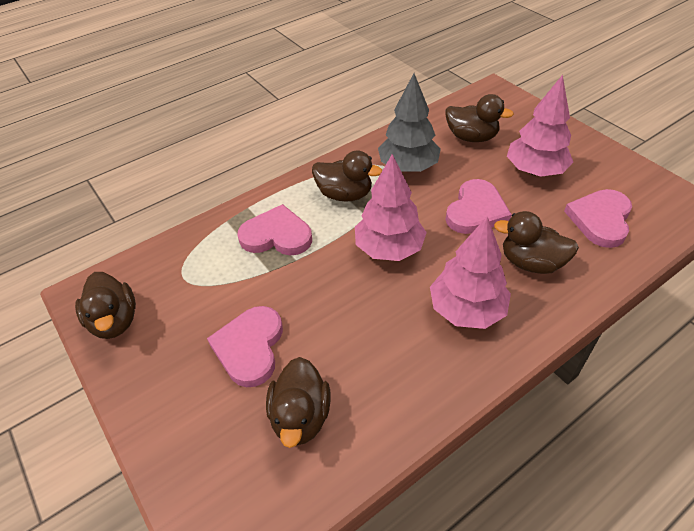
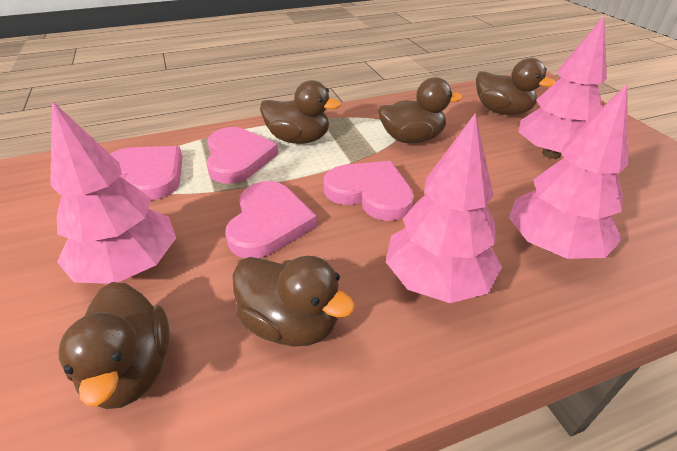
grey tree: [378,74,441,172] = 1 -> none = 0
pink tree: [355,154,427,261] [430,217,511,329] [507,75,573,177] = 3 -> [50,101,176,284] [386,113,502,303] [509,84,629,259] [519,16,607,159] = 4

